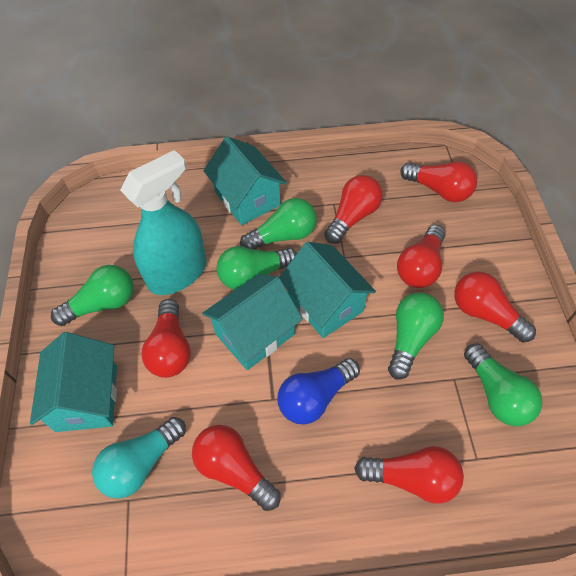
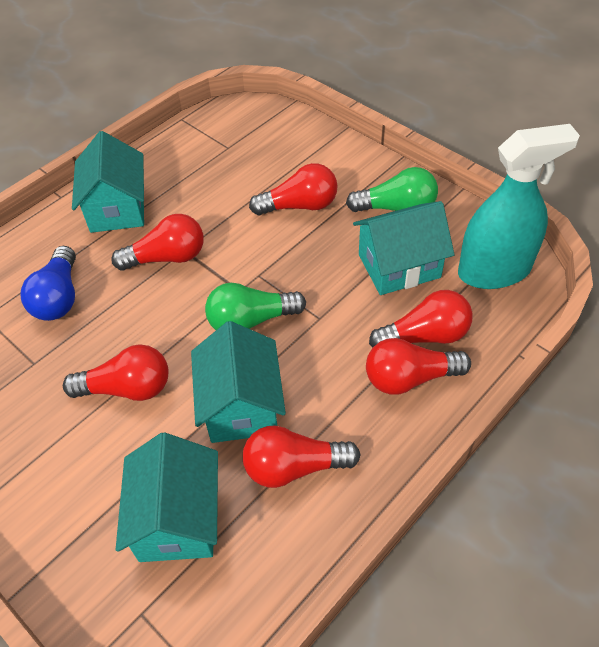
green light bulb: [51,265,134,326] [216,246,297,290] [240,198,317,250] [388,292,444,380] [464,344,543,426] = 5 -> [205,283,306,330] [346,167,438,212] = 2
red light bulb: [142,299,191,378] [192,425,280,511] [324,175,383,244] [354,446,464,504] [397,225,446,288] [400,161,477,202] [454,271,536,343] = 7 -> [63,344,168,401] [111,214,204,271] [243,425,361,488] [249,163,338,215] [366,338,471,394] [369,290,472,347] = 6
turquoise light bulb: [92,417,186,499] = 1 -> none = 0

